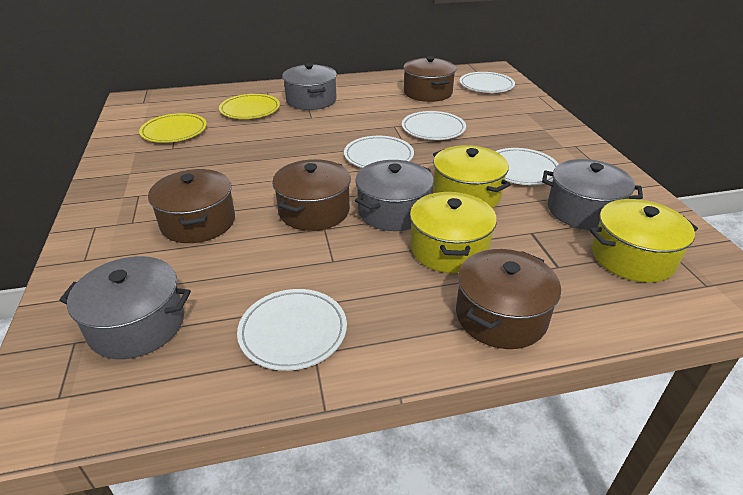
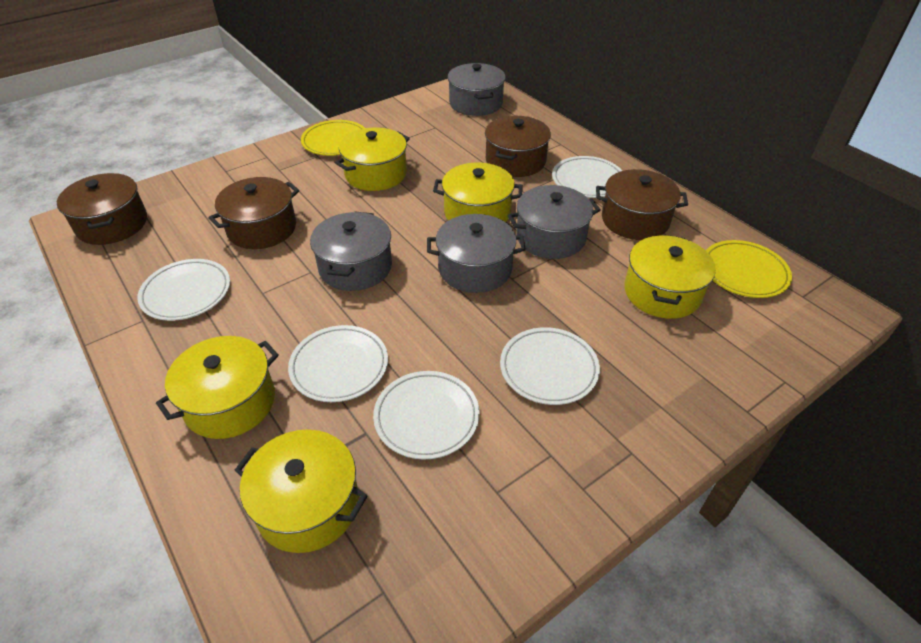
yellow pot: [410,192,497,273] [433,145,511,208] [590,199,698,283] = 3 -> [156,336,279,439] [235,429,367,553] [335,127,410,191] [433,163,523,222] [624,234,716,319] = 5

